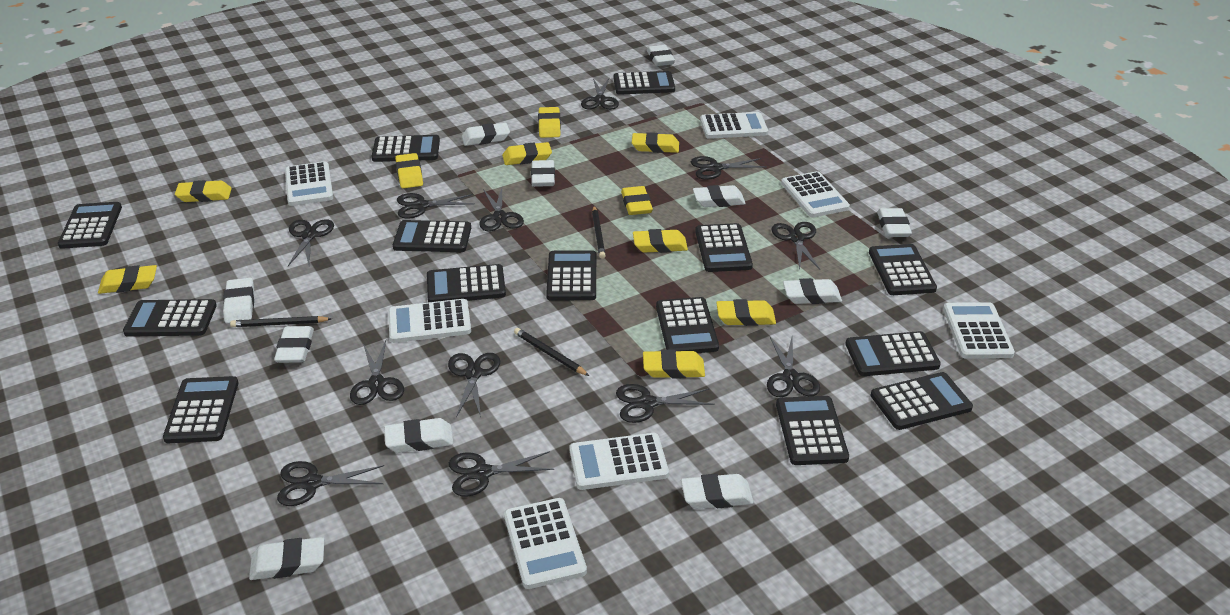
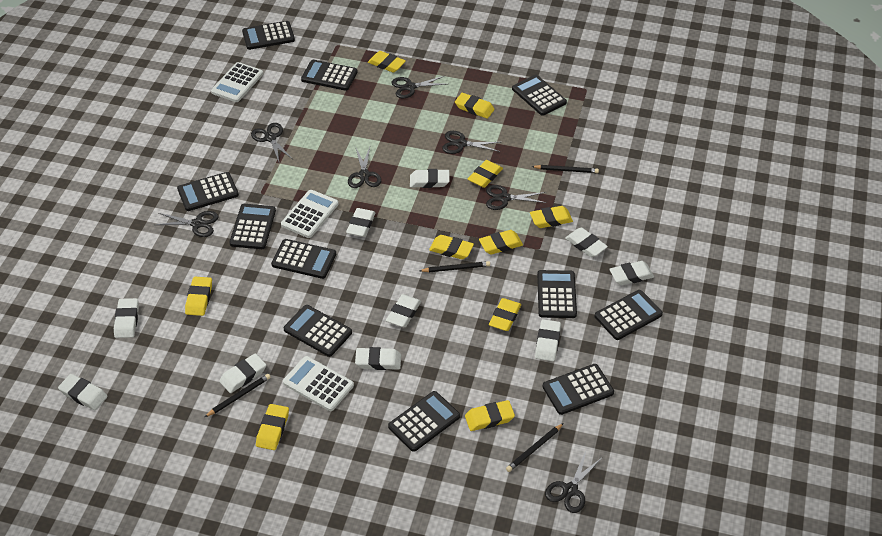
black calculator: [58,202,122,249] [123,299,217,337] [163,376,238,443] [371,135,440,162] [393,220,471,252] [427,264,506,302] [546,250,596,301] [614,71,675,95] [656,297,719,353] [695,223,753,272] [776,396,849,465] [845,331,941,376] [869,244,937,295] [871,372,973,430] = 14 -> [177,172,239,211] [229,204,276,249] [242,21,295,50] [271,239,336,279] [284,305,352,357] [301,60,358,91] [388,391,460,452] [512,75,567,116] [537,270,577,318] [542,364,614,415] [595,290,663,340] = 11
black pencil: [230,316,332,327] [514,328,589,376] [592,206,606,259] = 3 -> [205,374,271,417] [419,261,490,272] [506,423,564,472] [531,165,599,173] = 4
black scissors: [277,461,384,506] [288,219,334,266] [350,340,404,405] [397,193,475,219] [448,353,500,417] [449,451,554,497] [479,188,524,232] [581,78,619,110] [616,384,715,423] [691,156,766,180] [767,337,820,397] [771,222,820,269] = 12 -> [155,211,219,237] [251,123,292,162] [348,147,381,188] [391,76,447,98] [442,131,501,154] [486,185,547,210] [545,451,603,513] = 7
white calculator: [285,161,333,206] [388,299,471,343] [504,498,587,589] [569,433,669,490] [700,112,768,139] [781,171,850,217] [943,302,1015,359] = 7 -> [211,62,263,102] [281,190,339,238] [283,356,354,411] = 3
white eraser: [223,278,254,323] [249,537,324,580] [274,326,314,363] [384,418,453,453] [462,123,510,146] [531,160,555,187] [647,45,675,66] [681,474,754,509] [693,185,746,207] [783,278,842,304] [877,208,912,237] = 11 -> [58,374,108,410] [114,298,139,338] [220,353,266,393] [346,208,376,237] [355,347,401,370] [386,294,421,327] [410,169,450,188] [535,319,561,361] [565,228,608,257] [609,261,654,285] = 10

